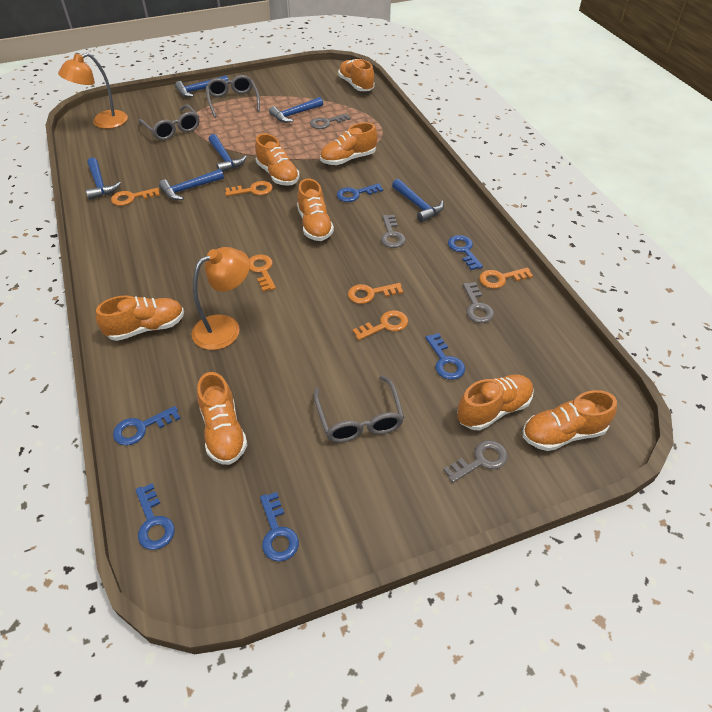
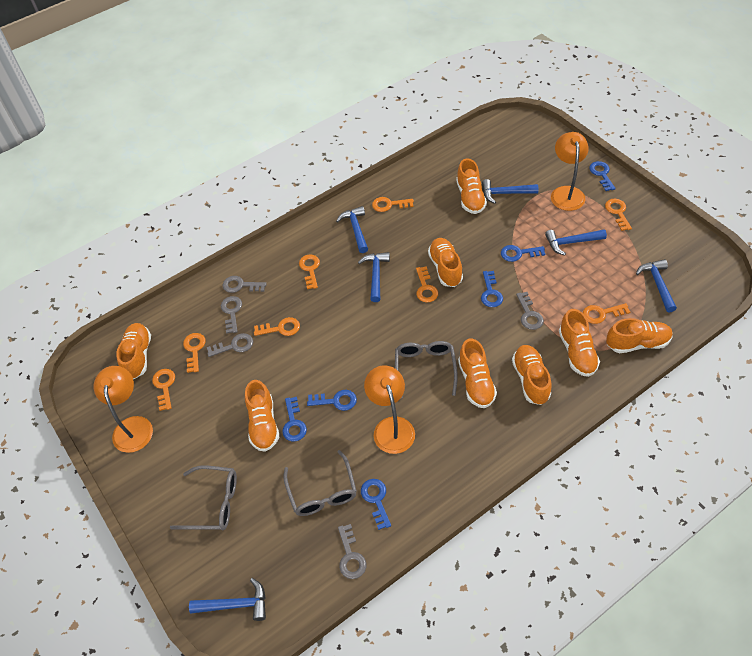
grey key: [310,113,351,129] [381,215,406,248] [443,440,508,483] [463,282,494,323] = 4 -> [207,333,253,357] [221,296,242,334] [223,276,267,293] [338,524,367,579] [516,292,544,330] = 5
orange key: [111,188,160,206] [225,181,273,196] [249,254,276,292] [348,283,403,304] [352,310,408,340] [479,268,533,289] = 6 -> [152,369,175,411] [183,333,206,373] [254,317,300,336] [299,254,320,289] [372,197,414,212] [416,266,438,303] [583,303,630,324] [605,199,632,231] = 8
orange lamp: [58,53,128,129] [191,247,250,350] = 2 -> [94,366,153,453] [364,365,415,454] [551,132,589,211] = 3

